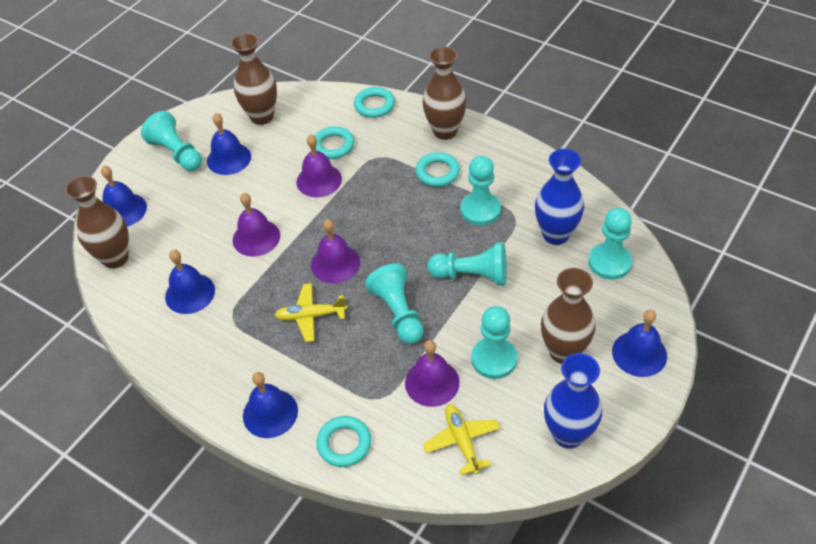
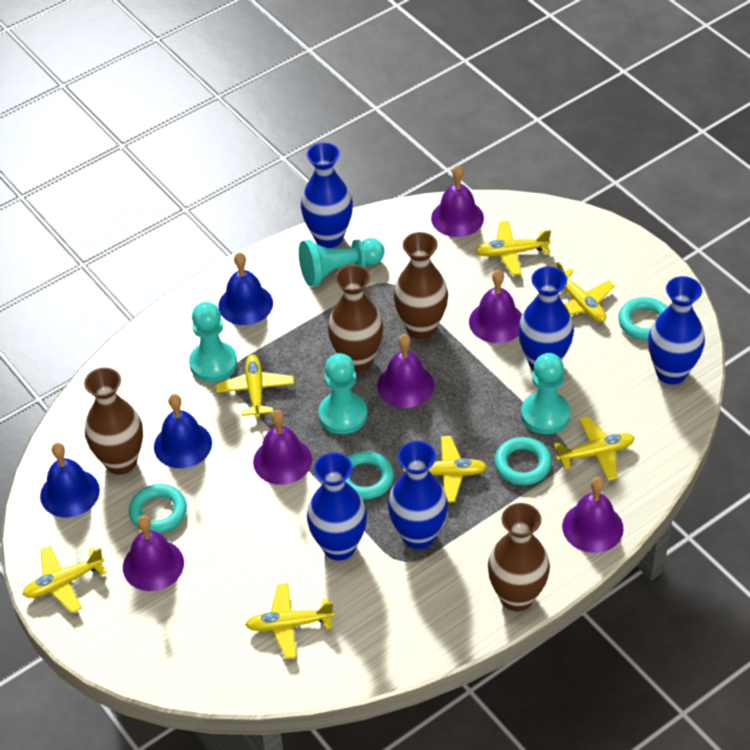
blue bell: [101,166,147,227] [165,250,215,314] [207,113,251,175] [243,372,298,438] [612,310,667,377] = 5 -> [40,443,100,517] [154,394,212,468] [218,252,273,325] = 3
blue vase: [535,149,584,245] [544,353,602,449] = 2 -> [301,142,353,248] [307,452,367,561] [388,441,448,549] [518,266,574,371] [648,276,705,384] = 5
purple bell: [233,193,280,257] [296,134,342,197] [311,219,360,284] [405,340,460,407] = 4 -> [123,515,184,591] [253,410,312,485] [377,334,434,408] [431,165,484,237] [469,270,522,343] [562,477,623,553] = 6
turquoise pawn: [141,111,202,171] [365,263,424,344] [428,242,507,286] [460,156,501,226] [471,306,517,379] [588,208,632,280] = 6 -> [189,302,237,382] [299,238,385,286] [318,353,367,434] [521,353,570,434] = 4
yellow plane: [275,283,347,342] [423,404,500,475] = 2 -> [22,546,107,613] [216,355,294,418] [245,583,334,659] [403,436,487,502] [475,221,551,275] [554,416,635,481] [557,262,615,322] = 7

